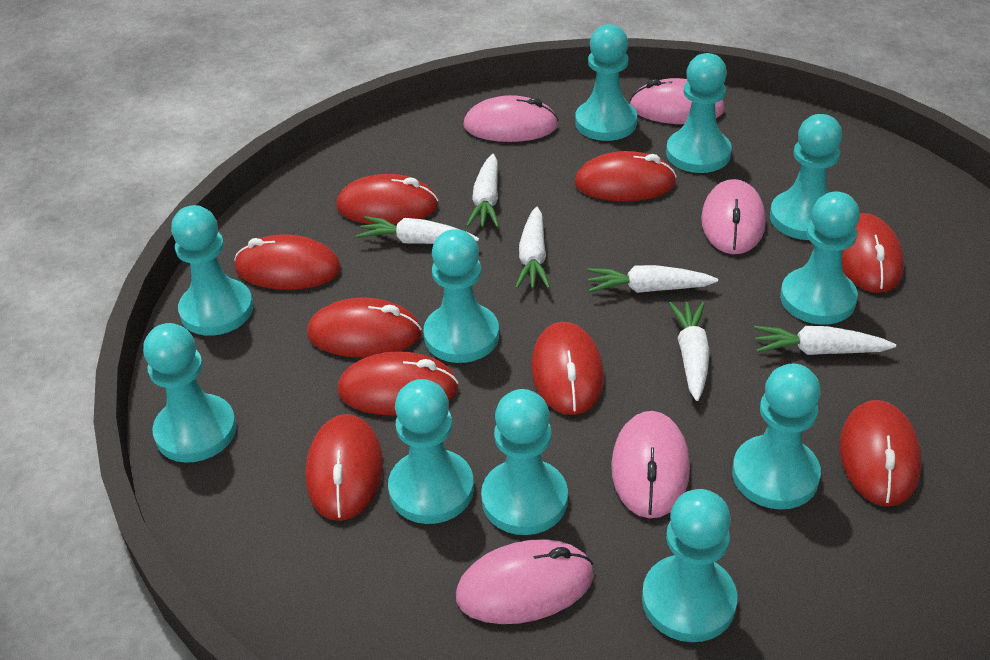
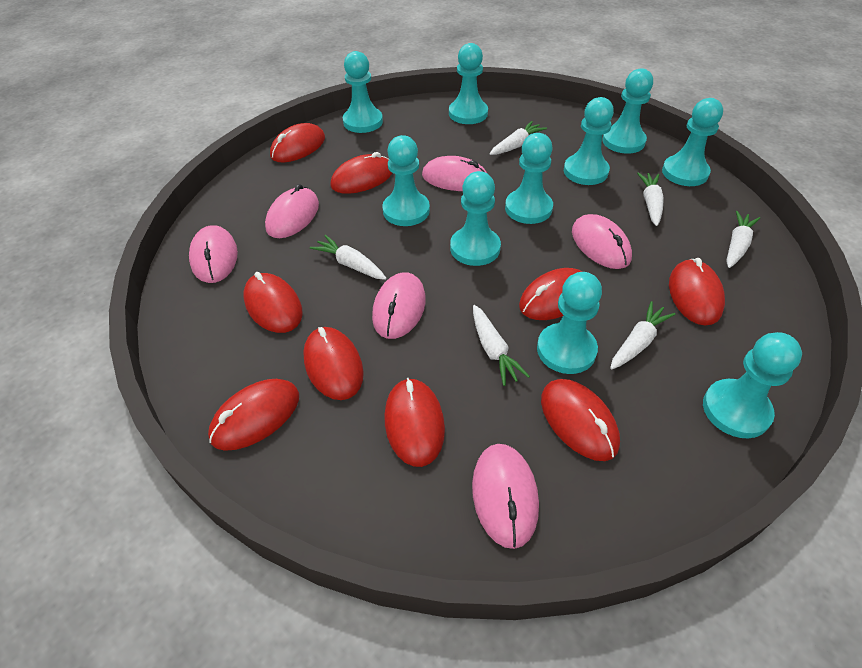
pink mouse: [456,539,594,624] [463,95,559,142] [611,411,690,518] [630,78,725,124] [701,179,766,254] = 5 -> [189,225,238,283] [265,184,319,238] [372,272,426,339] [422,156,488,191] [472,444,539,549] [572,214,632,269] = 6
turquoise pawn: [143,323,237,463] [171,205,253,336] [388,379,474,524] [423,229,499,363] [481,389,568,535] [575,24,637,141] [642,489,737,642] [666,53,732,173] [732,364,821,509] [770,114,842,240] [780,192,860,325] = 11 -> [343,51,383,133] [382,135,430,226] [449,43,488,124] [450,171,501,266] [505,133,553,224] [537,272,602,374] [564,97,614,185] [602,68,653,154] [662,98,723,186] [703,332,802,438] = 10

